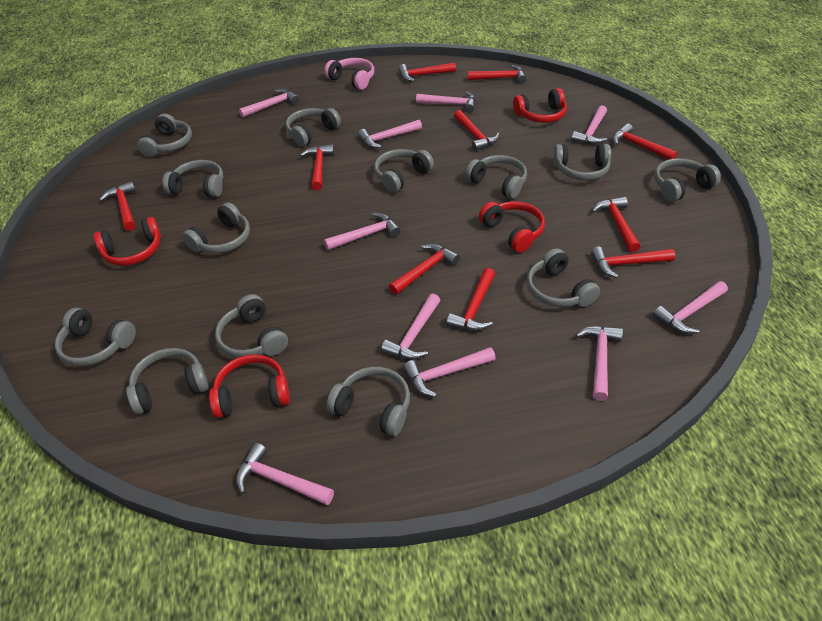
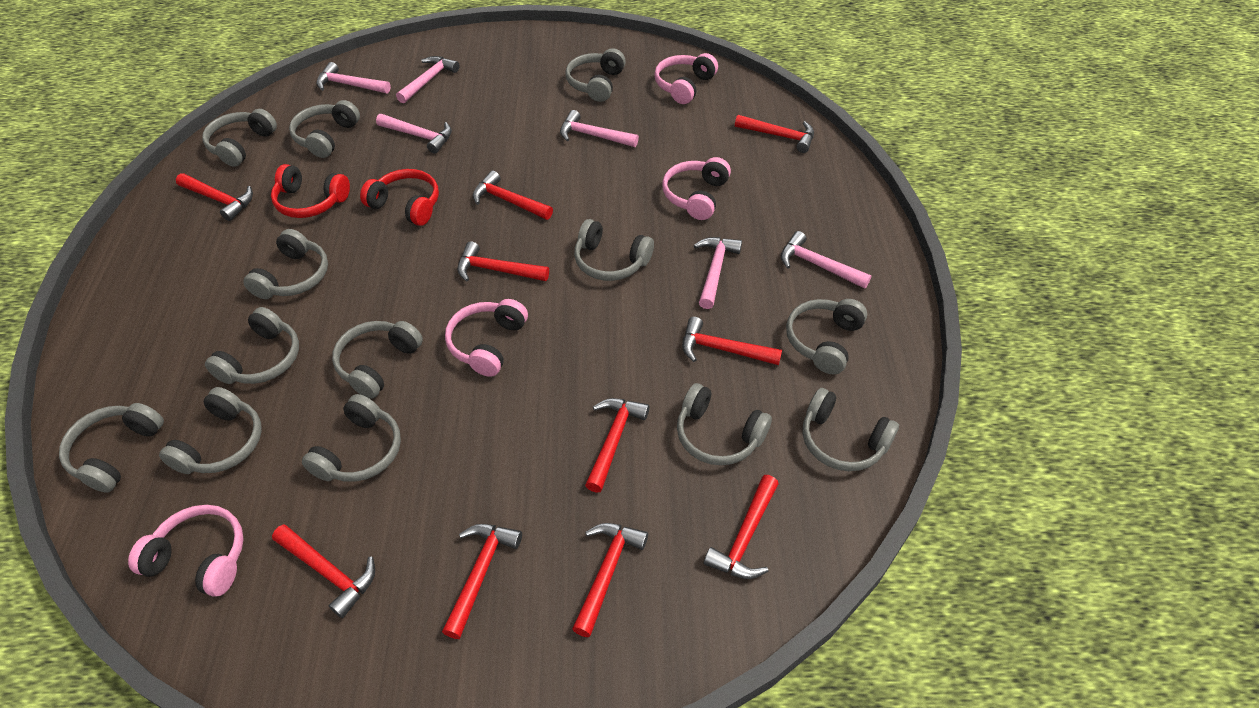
pink hammer: [236,443,334,506] [239,89,299,118] [324,213,401,250] [358,120,422,148] [381,294,440,360] [403,347,496,397] [416,91,475,112] [571,105,607,144] [576,326,623,401] [653,281,728,334] = 10 -> [316,62,391,94] [376,114,452,154] [396,56,460,103] [560,110,639,147] [694,237,742,309] [781,231,872,289] = 6
pink headphones: [324,58,374,90] = 1 -> [128,505,244,597] [445,299,528,377] [654,53,718,104] [662,157,731,220] = 4
red headphones: [94,217,161,266] [209,354,290,418] [479,201,545,253] [513,88,567,123] = 4 -> [271,164,350,218] [360,169,439,226] = 2

